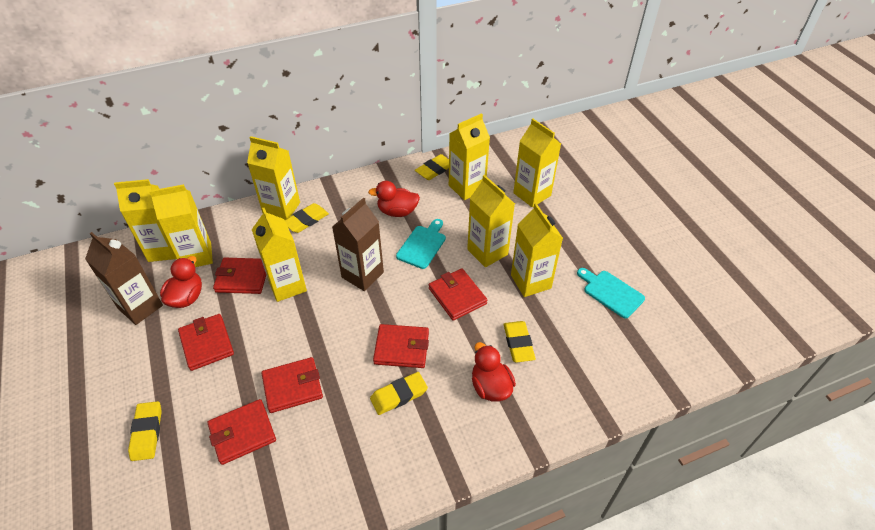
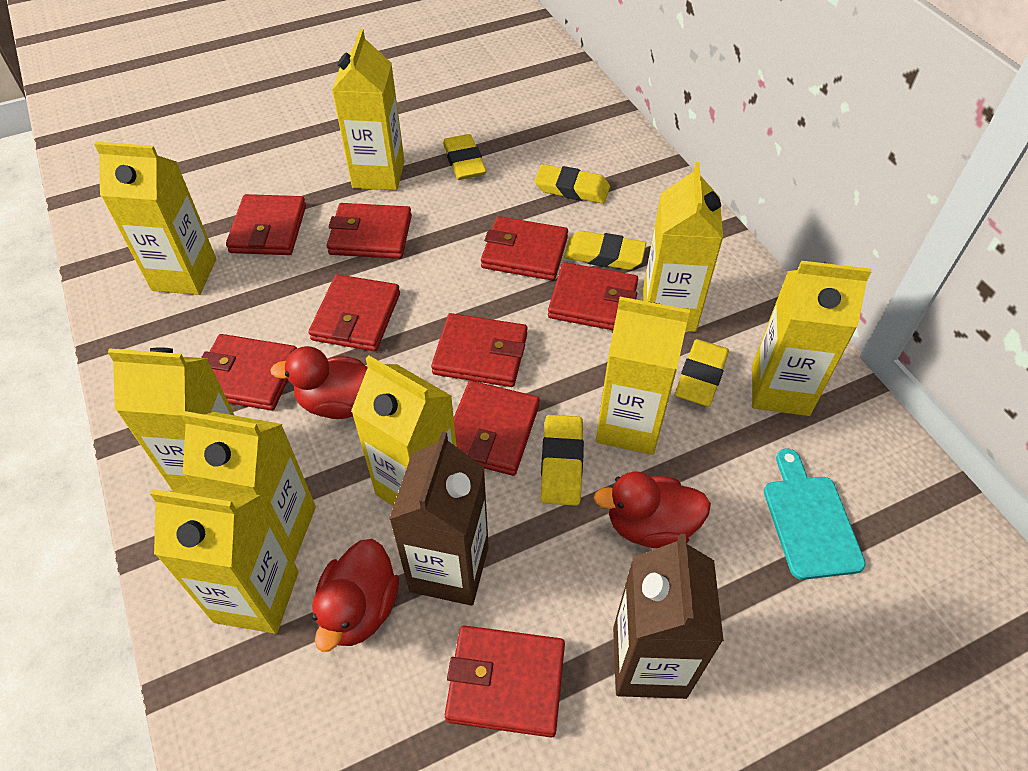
red wallet: [178,314,234,371] [208,399,276,465] [213,258,266,294] [262,357,323,413] [373,324,429,368] [429,268,487,321] = 6 -> [201,334,297,411] [226,194,306,255] [308,274,400,351] [327,203,412,259] [431,313,528,387] [445,625,565,737] [454,381,540,476] [481,216,568,281] [548,262,638,330] = 9
turquoise cutting board: [396,219,446,269] [577,268,645,318] = 2 -> [764,448,866,580] = 1
yellow carton: [114,179,177,262] [149,184,213,267] [247,136,300,220] [252,208,307,302] [449,113,490,200] [467,175,515,267] [511,203,563,297] [513,119,561,207] = 8 -> [94,142,216,295] [108,348,234,490] [150,484,299,634] [181,411,316,562] [332,29,405,190] [351,355,457,506] [596,297,690,455] [643,162,723,332] [752,261,872,416] = 9

